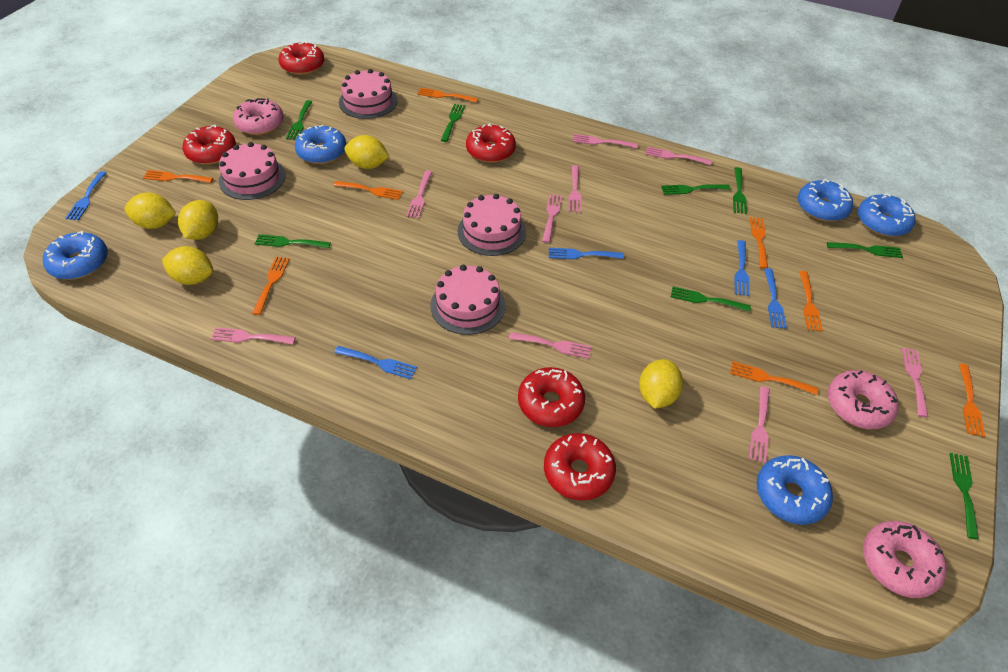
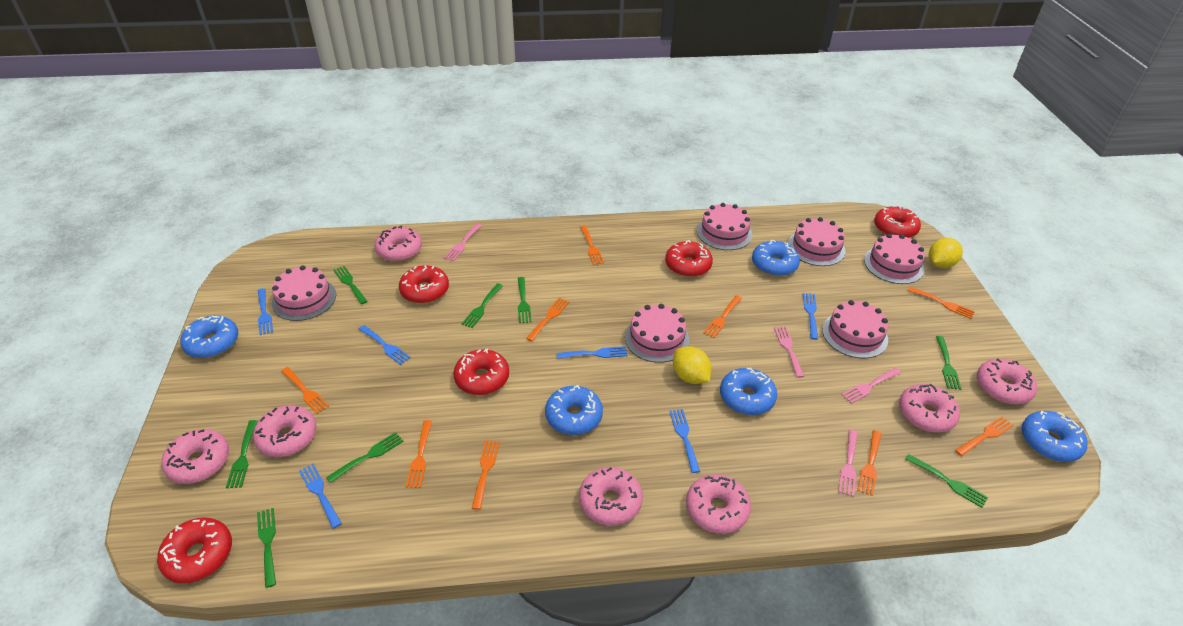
blue fork: [65,171,107,220] [334,346,417,379] [549,248,624,259] [734,240,749,296] [764,268,787,329] = 5 -> [258,288,273,335] [299,464,342,529] [359,325,411,365] [557,346,628,359] [669,409,700,473] [803,293,818,340] = 6
orange fork: [143,170,213,183] [252,257,289,315] [333,181,403,200] [417,88,478,103] [730,361,818,395] [750,217,768,269] [799,271,823,331] [959,364,985,437] = 8 -> [281,367,329,414] [406,420,432,488] [472,440,500,510] [526,298,569,342] [580,226,604,265] [703,295,742,338] [857,430,882,496] [908,287,975,319] [955,416,1014,456] = 9
pink cake: [219,142,286,200] [339,69,397,119] [430,265,505,335] [458,194,526,256] = 4 -> [272,265,336,321] [625,304,690,363] [697,203,752,250] [788,217,845,266] [822,300,888,358] [864,234,925,284] = 6
pink donut: [233,98,284,135] [828,370,899,429] [863,521,947,598] = 3 -> [162,429,229,484] [253,405,317,457] [374,225,422,262] [579,467,643,526] [686,474,751,534] [899,383,960,433] [977,358,1037,405] = 7
pink fork: [211,327,296,344] [406,170,432,219] [509,332,592,359] [542,194,562,243] [568,165,582,213] [572,134,638,148] [645,147,712,165] [749,386,770,463] [902,348,928,417] = 9 -> [444,224,482,261] [774,326,804,378] [838,430,858,497] [842,368,901,404] = 4
yellow lemon: [124,193,176,229] [162,246,213,285] [178,200,218,240] [344,135,390,169] [639,359,683,409] = 5 -> [673,346,711,384] [929,238,963,268] = 2

